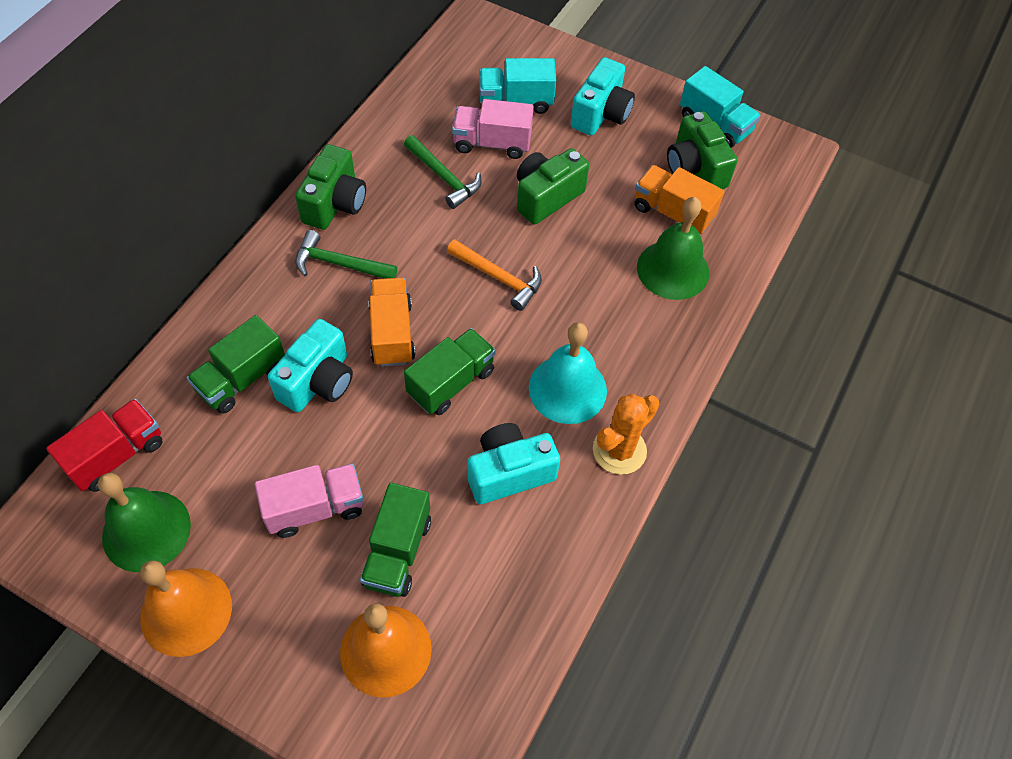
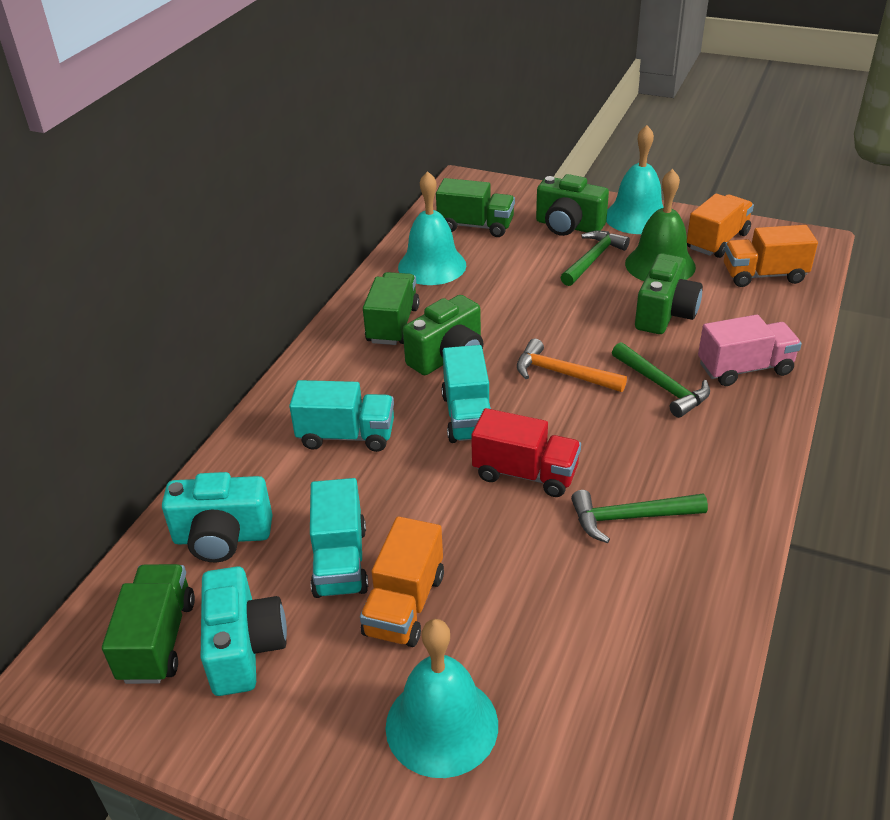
green bell: [98,473,191,572] [637,197,709,300] = 2 -> [625,169,696,281] = 1
green hammer: [295,230,397,279] [404,135,482,209] = 2 -> [561,231,630,286] [571,490,708,543] [612,342,710,418] = 3
orange bell: [140,561,232,657] [340,604,432,698] = 2 -> none = 0
orange cactus: [593,393,659,475] = 1 -> none = 0
orange truck: [368,278,415,367] [635,165,725,234] = 2 -> [360,516,444,647] [687,194,754,258] [724,225,818,287] = 3
pink truck: [255,463,364,538] [452,99,534,159] = 2 -> [698,314,802,386] = 1
turquoise bell: [529,322,607,424] = 1 -> [385,619,498,778] [398,171,466,285] [606,125,664,234] = 3
turquoise camera: [268,319,353,412] [468,423,560,504] [571,57,635,136] = 3 -> [162,472,273,562] [201,567,287,696] = 2
turquoise truck: [479,58,557,114] [680,66,761,148] = 2 -> [289,380,394,452] [310,478,368,598] [441,345,491,443] = 3

